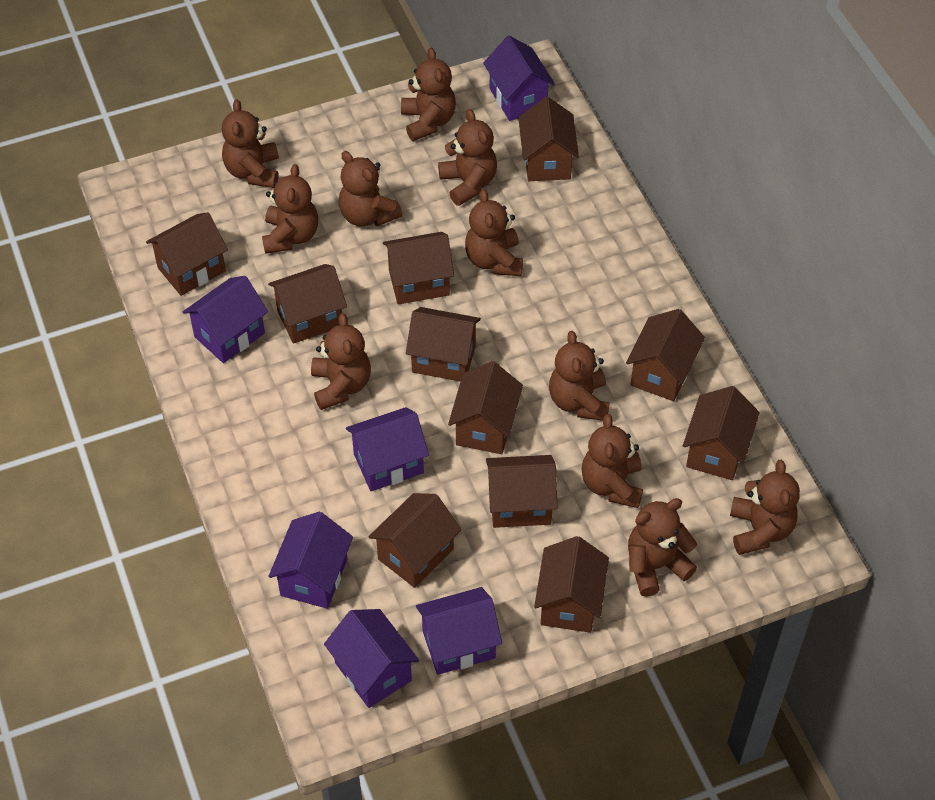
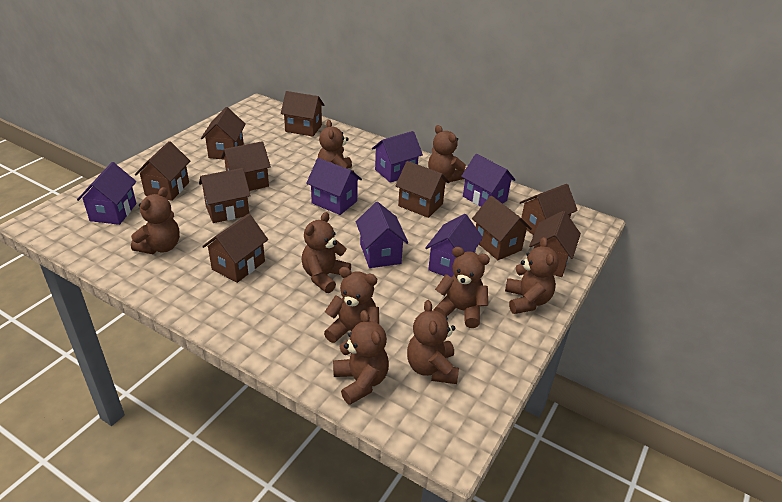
brown house: [146,212,228,296] [268,264,347,344] [368,493,461,588] [383,232,454,304] [406,307,481,382] [448,361,523,454] [486,455,557,528] [518,97,579,181] [534,536,609,633] [626,309,705,401] [683,386,760,480] = 11 -> [135,141,190,201] [199,168,251,223] [201,107,246,159] [202,214,268,283] [221,141,271,191] [281,91,324,136] [396,161,449,218] [472,196,532,260] [520,184,578,235] [529,211,581,277] = 10
brown teddy bear: [222,99,279,188] [262,164,318,254] [311,313,371,410] [339,151,402,227] [401,48,456,141] [438,109,497,206] [465,189,523,276] [549,331,610,421] [582,414,643,508] [628,498,697,597] [730,460,800,555] = 11 -> [131,187,180,254] [302,212,351,293] [318,120,354,172] [324,267,379,343] [333,310,389,405] [407,300,459,384] [428,125,466,182] [434,247,490,328] [505,237,559,314] = 9

